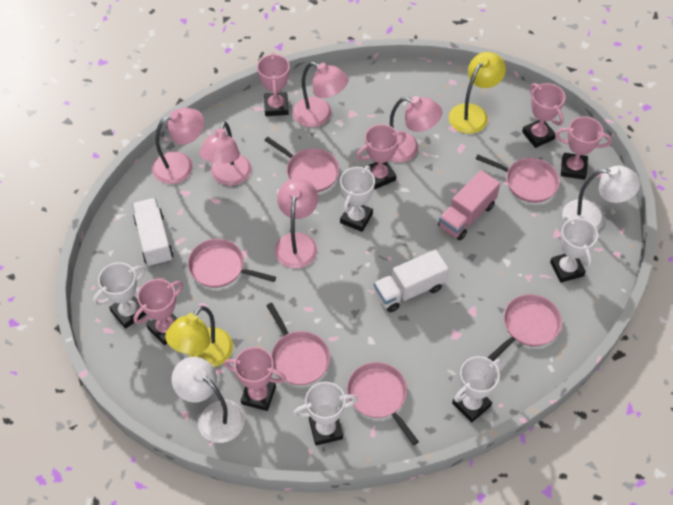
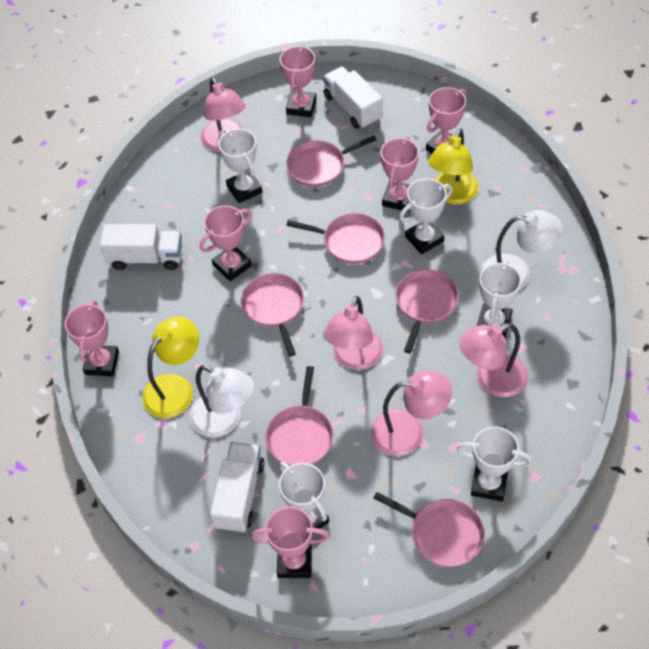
pink lamp: [152,108,204,184] [200,121,251,186] [275,178,318,268] [293,62,349,127] [389,96,442,162] = 5 -> [201,77,245,152] [324,296,383,370] [371,371,452,456] [459,323,528,397] = 4
pink truck: [438,170,500,240] = 1 -> none = 0
white truck: [132,198,173,267] [374,249,449,312] = 2 -> [100,224,182,270] [210,442,265,533] [323,66,383,129] = 3

